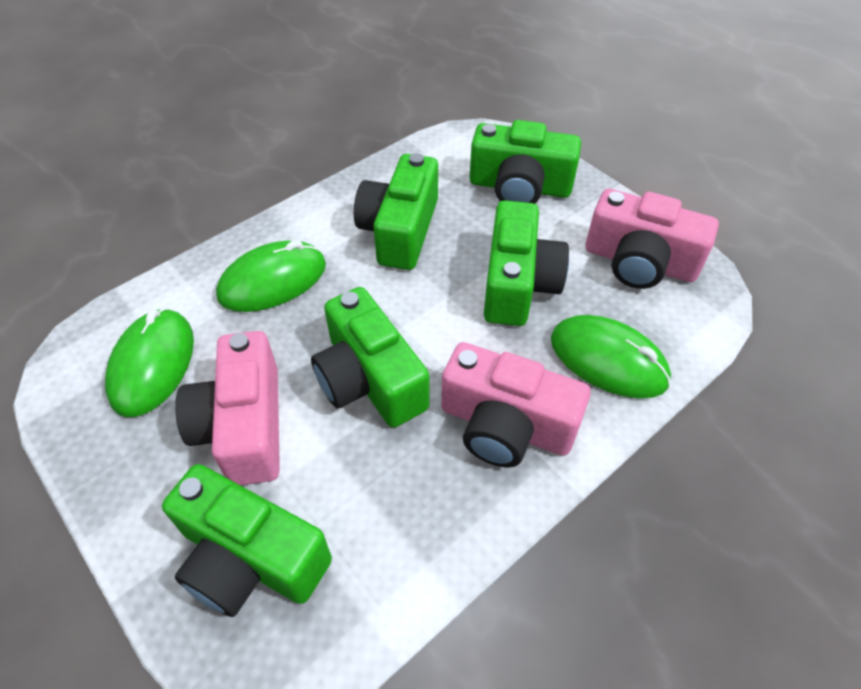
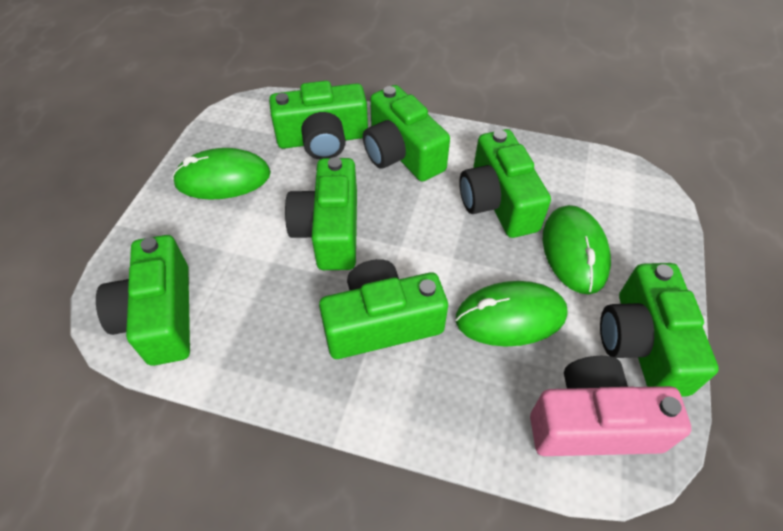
green camera: [162,464,332,617] [311,287,429,428] [354,153,438,270] [470,120,581,204] [484,200,569,326] = 5 -> [96,235,190,366] [269,81,368,160] [285,157,357,270] [319,259,448,359] [363,85,450,182] [459,129,551,238] [600,263,719,397] = 7
pink camera: [175,331,280,486] [441,342,591,467] [586,189,719,289] = 3 -> [530,356,691,456] = 1

